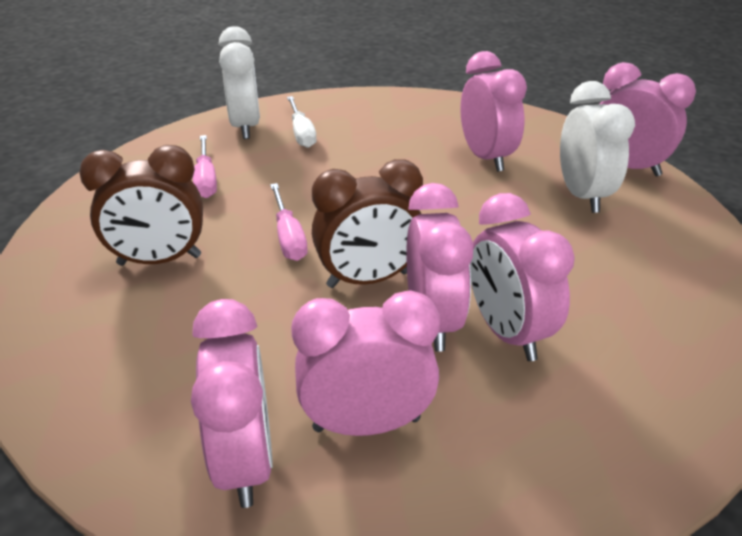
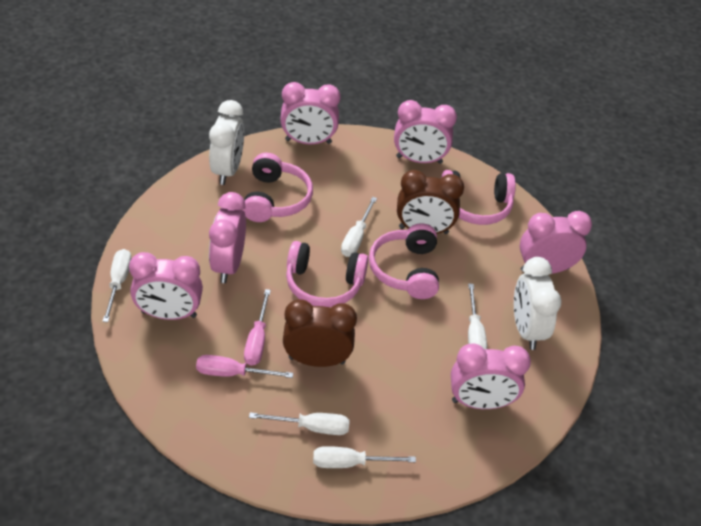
pink headphones: none = 0 -> [242,153,313,222] [286,241,368,307] [369,223,439,299] [441,170,516,225] = 4
white screwdriver: [287,96,317,148] = 1 -> [102,249,132,322] [249,412,350,435] [313,446,416,468] [341,197,377,257] [468,284,487,349] = 5

